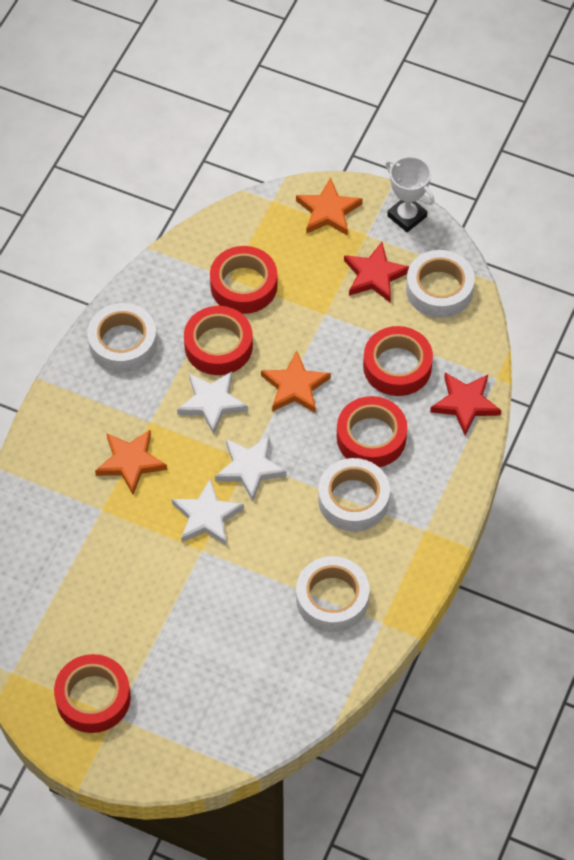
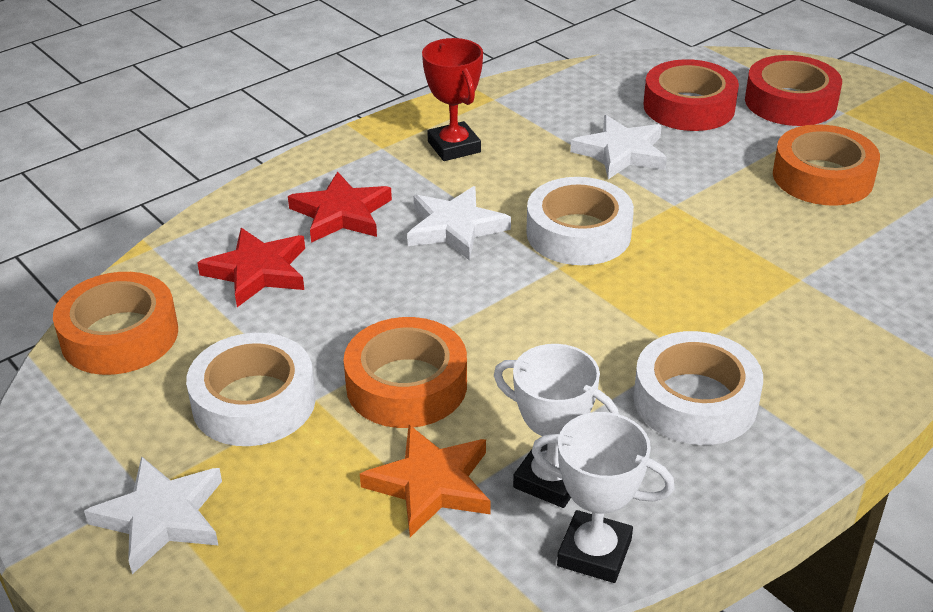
orange star: [95,430,167,495] [261,351,331,413] [296,177,363,236] = 3 -> [360,425,491,537] = 1
orange tape: none = 0 -> [53,272,178,375] [343,317,467,428] [773,124,880,206] = 3
red tape: [54,654,131,733] [184,306,253,375] [210,246,277,314] [337,396,407,467] [363,326,433,396] = 5 -> [643,59,739,131] [745,55,842,126] = 2
red trophy: none = 0 -> [422,38,483,161] = 1
white tape: [87,303,157,372] [296,556,369,632] [318,458,390,532] [406,250,475,318] = 4 -> [186,333,316,446] [526,177,634,265] [633,331,763,445] = 3
white trophy: [385,156,434,232] = 1 -> [494,344,619,508] [532,412,675,583] = 2

